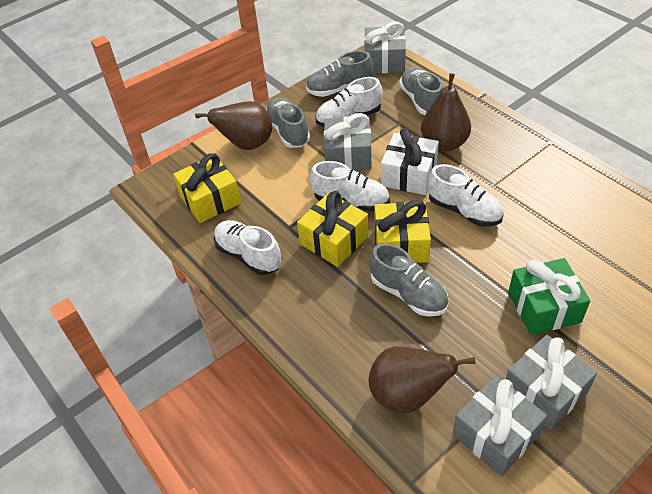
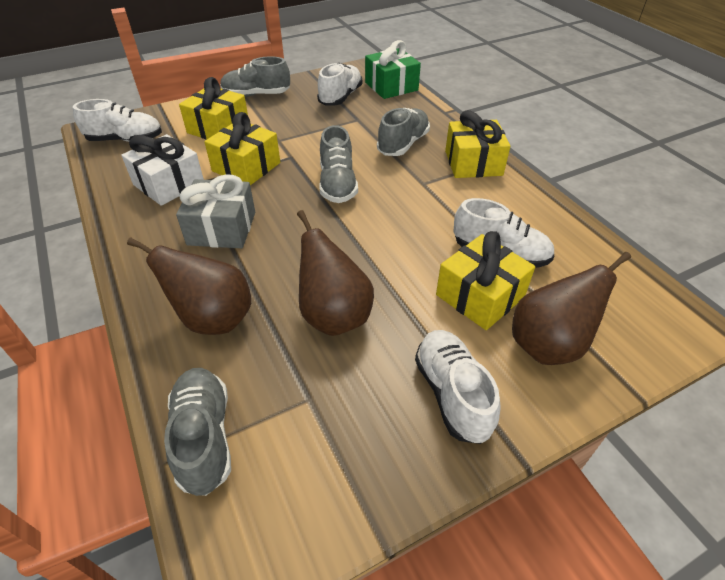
grey gift: [324,113,371,170] [364,22,406,73] [453,376,547,476] [506,335,597,430] = 4 -> [176,174,255,248] = 1
yellow gift: [173,153,241,223] [297,191,368,267] [375,200,431,263] = 3 -> [179,77,248,139] [204,112,280,185] [436,231,535,330] [445,110,510,178] = 4

